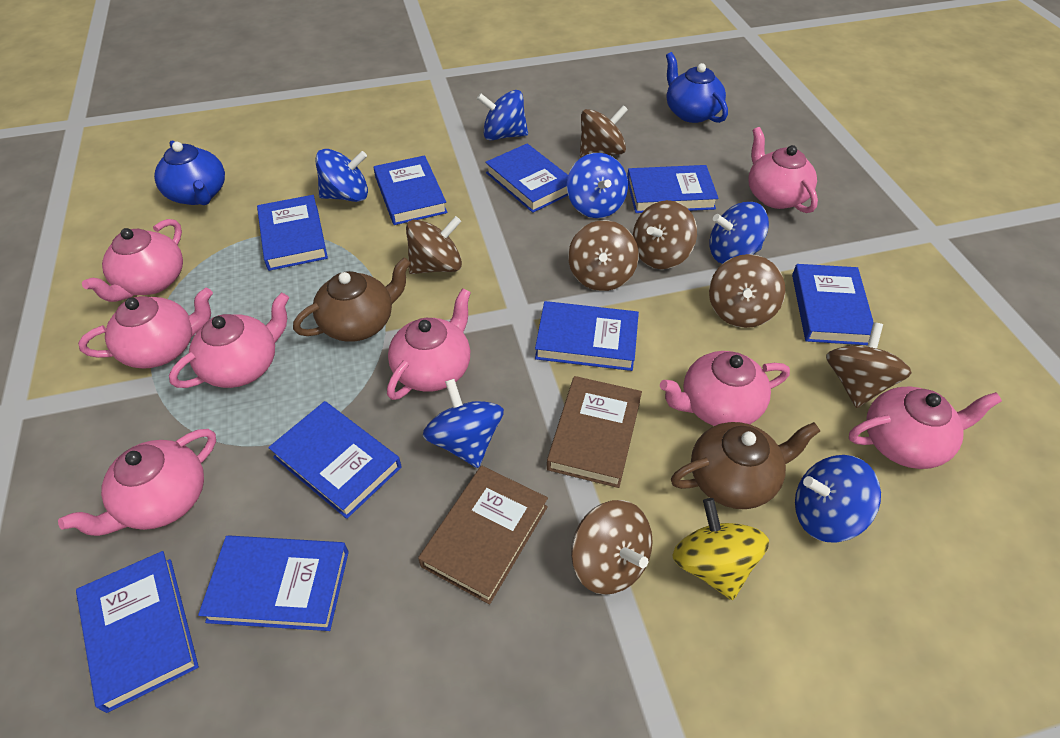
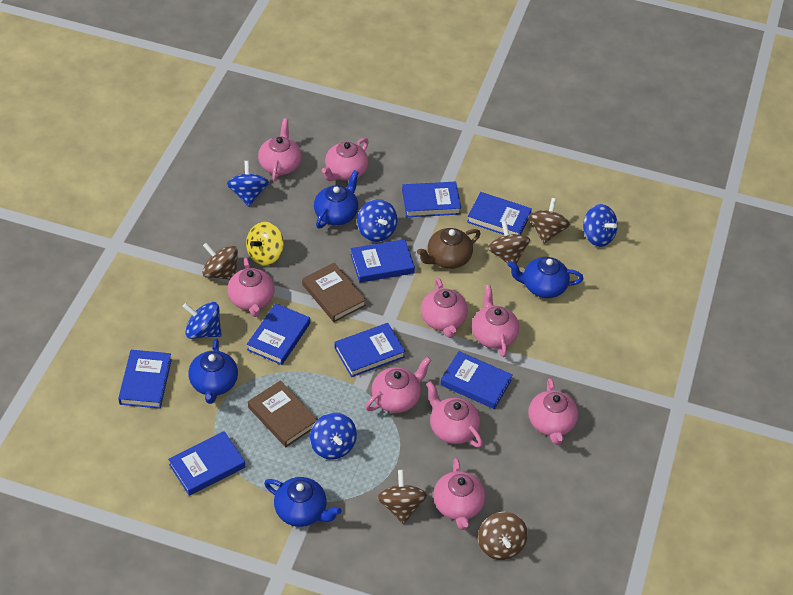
blue book: [76,551,199,713] [198,535,349,631] [257,195,328,271] [268,401,401,519] [374,155,447,225] [485,143,568,213] [535,301,639,371] [627,165,719,213] [792,264,874,345] = 9 -> [118,350,172,409] [168,431,245,496] [247,303,310,365] [334,323,406,377] [350,239,415,283] [402,182,461,217] [440,351,513,409] [467,192,532,235] = 8
blue spinning top: [315,149,368,202] [423,379,504,468] [477,90,528,140] [567,153,628,218] [709,202,769,264] [795,455,881,542] = 6 -> [183,302,222,339] [227,161,269,207] [310,412,357,460] [357,199,397,242] [583,204,618,247] = 5
blue teapot: [154,140,225,205] [666,52,728,123] = 2 -> [188,339,238,404] [264,477,341,527] [314,170,359,228] [508,257,583,298] = 4
brown spinning top: [406,216,462,274] [568,220,639,291] [571,500,653,595] [580,105,628,158] [633,200,697,269] [709,254,785,328] [826,322,912,408] = 7 -> [202,242,238,280] [377,470,427,525] [478,512,528,560] [488,221,530,264] [528,198,570,244] = 5
brown teapot: [293,258,411,342] [671,422,820,509] = 2 -> [417,228,481,269] = 1
pink teapot: [58,429,216,536] [78,288,213,369] [82,219,183,302] [169,293,289,388] [387,288,471,400] [660,351,790,426] [748,127,818,213] [849,386,1002,469] = 8 -> [227,258,275,317] [258,119,302,181] [322,138,369,181] [365,357,431,413] [421,278,468,338] [426,381,483,448] [433,458,485,530] [472,285,519,357] [529,378,578,445] = 9

